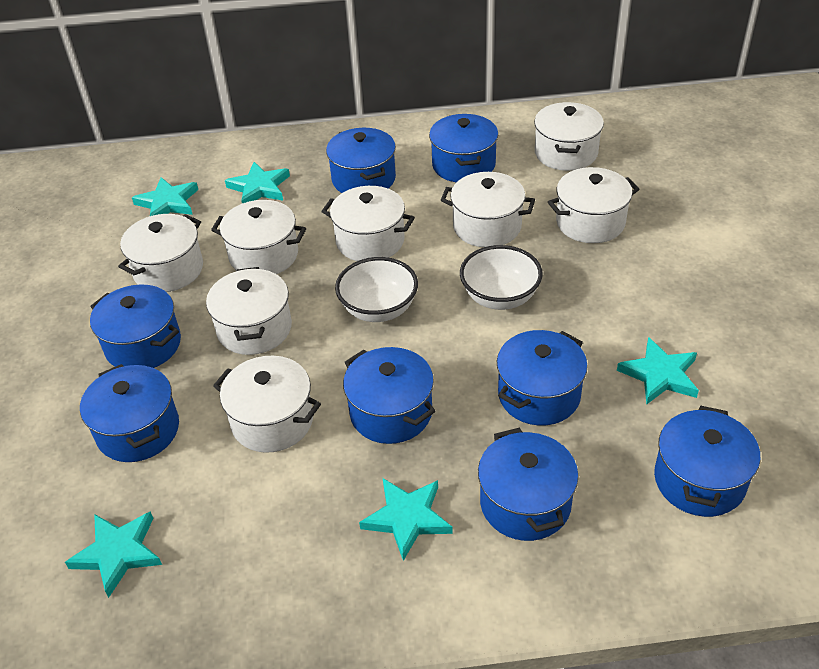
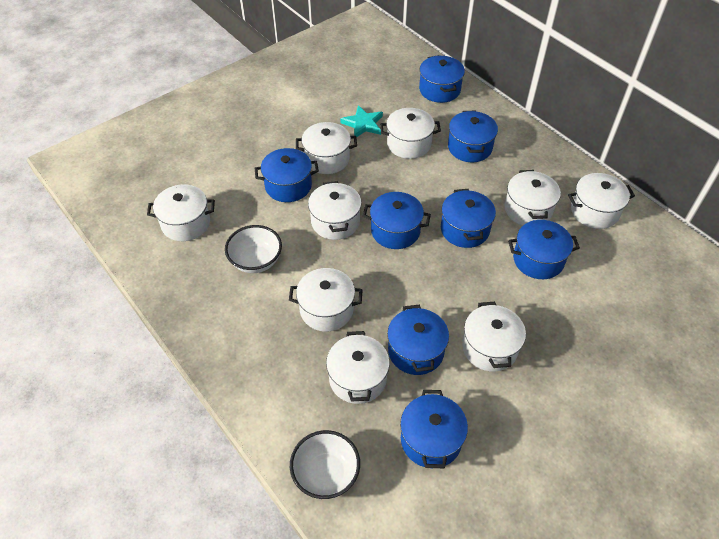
turquoise star: [65,511,162,598] [132,177,198,216] [225,162,290,203] [359,478,453,561] [617,337,699,405] = 5 -> [340,105,383,138] = 1
white pot: [118,214,203,292] [206,267,292,355] [211,200,306,274] [213,356,321,453] [321,186,415,261] [441,172,535,247] [534,102,604,171] [548,167,639,243] = 8 -> [147,184,215,241] [289,268,362,332] [296,122,357,174] [308,181,362,240] [326,331,390,404] [380,108,441,159] [462,302,526,372] [504,170,561,226] [568,173,635,229] = 9

